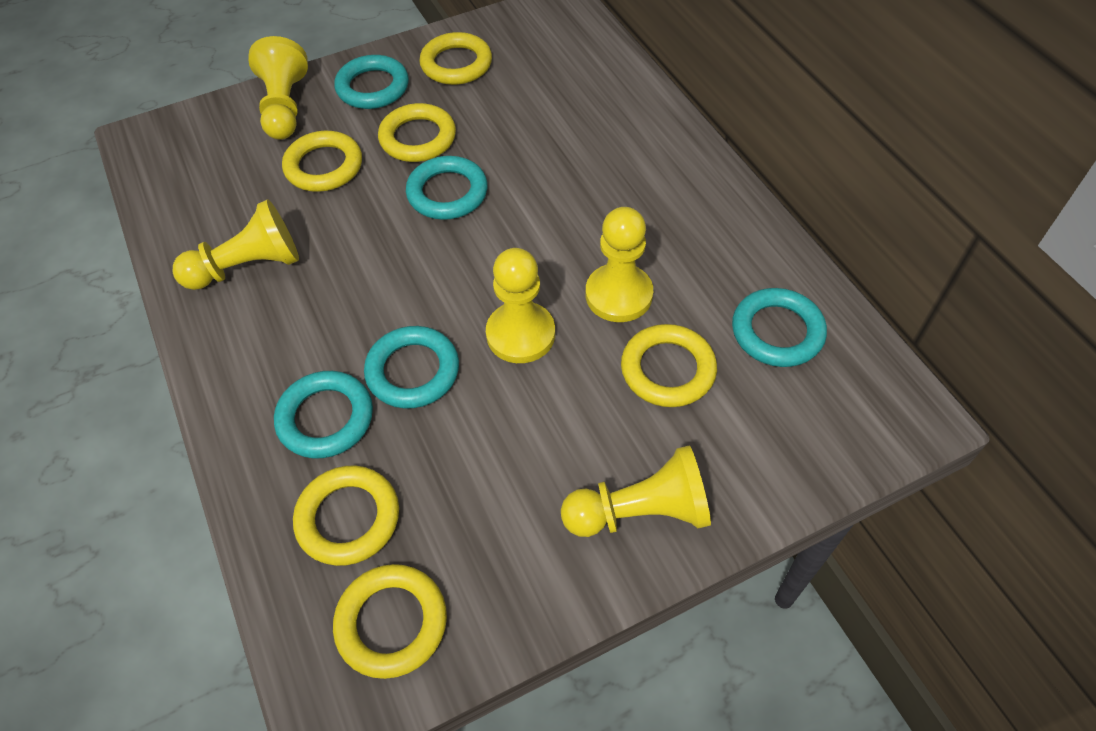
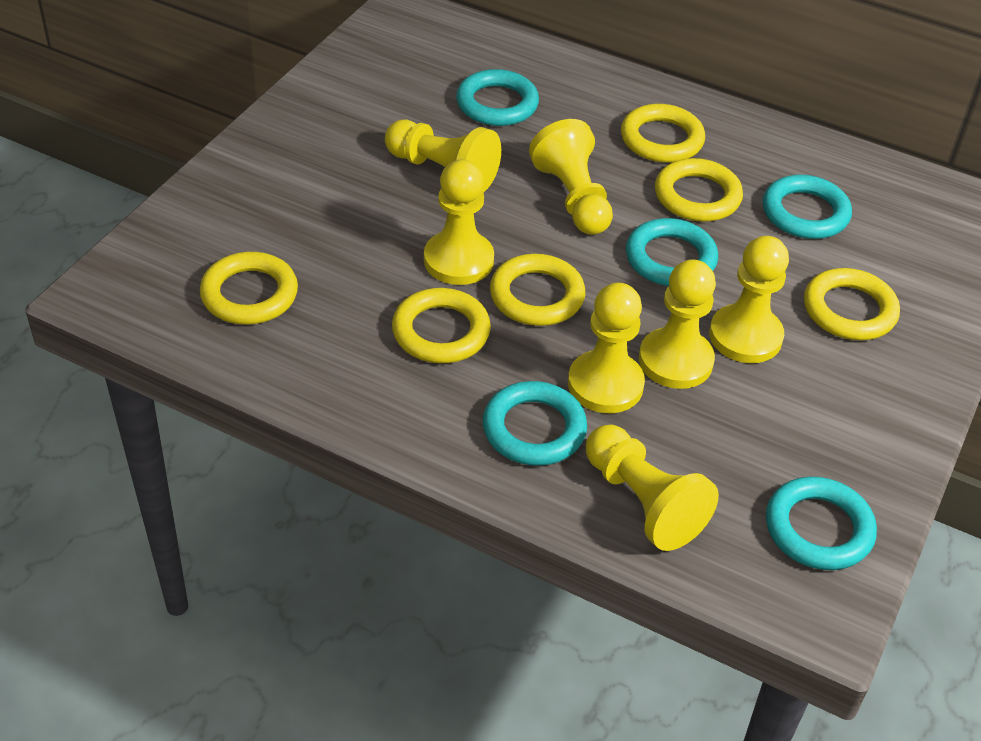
yellow pawn: [173,199,299,290] [249,36,308,140] [486,248,555,363] [561,445,711,537] [586,207,653,322] = 5 -> [385,120,501,193] [424,160,494,285] [529,119,613,235] [568,283,645,413] [586,425,719,551] [639,259,716,389] [709,236,789,363] = 7

